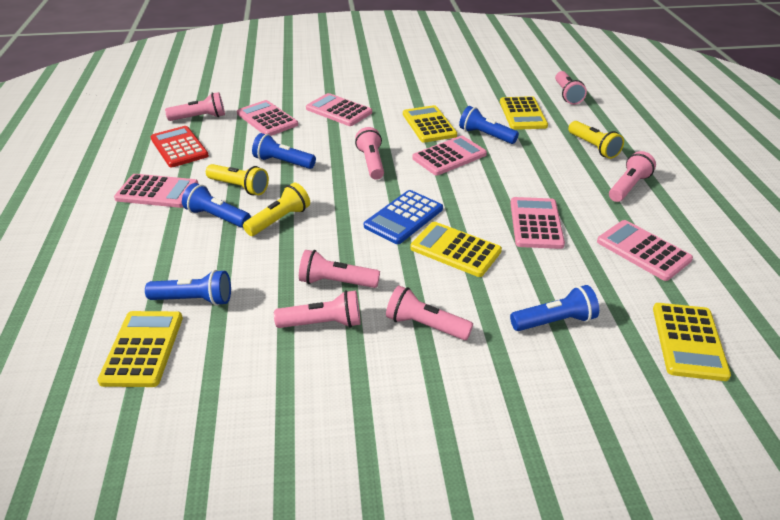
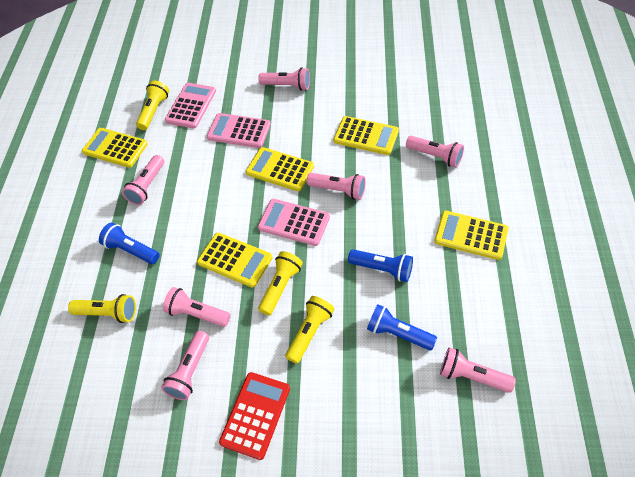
blue calculator: [364,190,443,244] = 1 -> none = 0
blue flashlight: [145,270,231,306] [182,183,251,228] [252,133,316,169] [459,106,519,144] [510,285,599,331] = 5 -> [99,223,160,264] [348,249,413,282] [367,304,437,350] = 3
pink calculator: [114,174,199,208] [237,100,298,136] [306,93,372,126] [412,136,487,175] [511,197,565,249] [597,220,693,281] = 6 -> [165,83,216,128] [207,113,271,148] [258,199,330,246] = 3
yellow flashlight: [206,164,269,195] [243,182,310,236] [568,121,624,159] = 3 -> [68,294,136,323] [136,81,169,130] [258,251,303,316] [285,296,334,364] = 4

